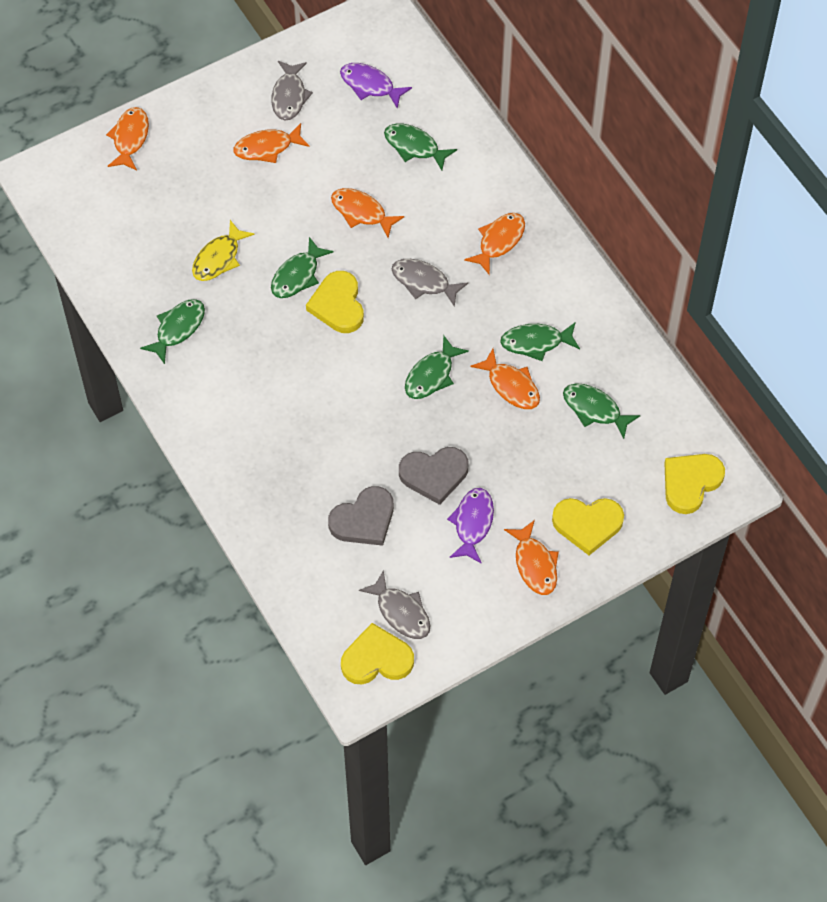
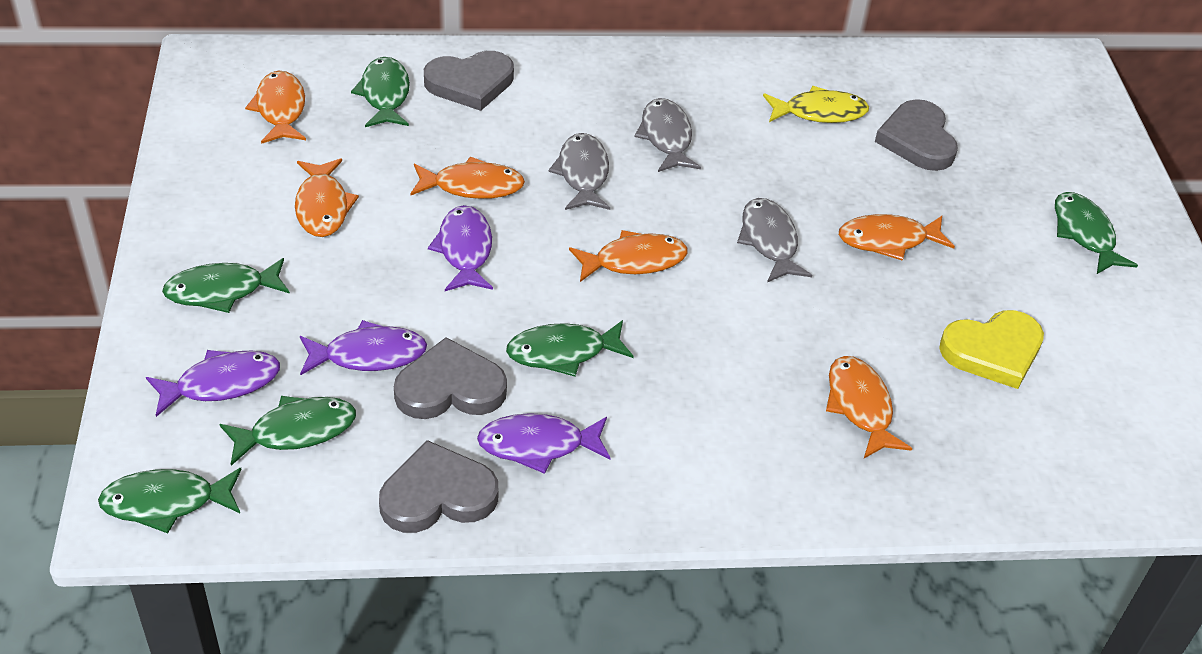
grey heart: [328,486,394,546] [399,447,469,505] = 2 -> [379,440,498,533] [394,337,507,419] [424,51,514,111] [875,99,958,171] = 4
purple fish: [340,63,412,109] [447,488,494,564] = 2 -> [146,350,280,417] [300,320,427,376] [428,205,493,291] [477,413,611,474] = 4
yellow heart: [306,271,364,333] [341,623,414,684] [552,498,624,555] [664,454,725,514] = 4 -> [939,310,1044,389] = 1

